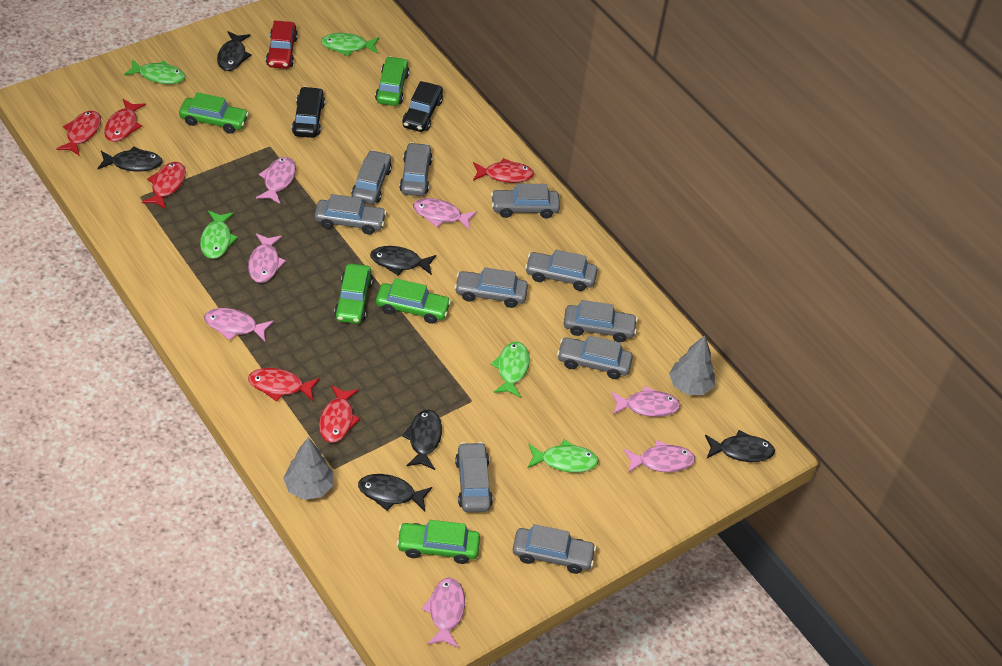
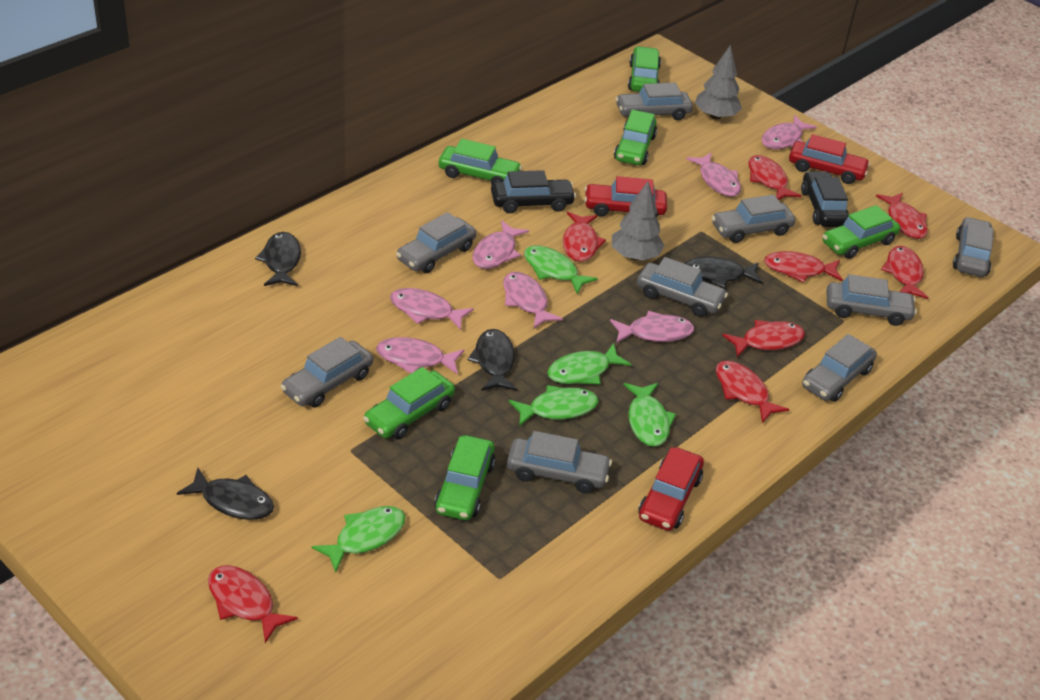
black fish: [97,146,163,171] [217,31,252,71] [358,474,432,511] [370,246,436,275] [402,410,442,470] [705,430,775,462] = 6 -> [177,468,274,520] [255,232,301,286] [468,329,517,391] [684,257,763,288] = 4
green car: [179,92,249,134] [334,264,373,324] [375,56,409,106] [376,278,451,324] [396,520,480,564] = 5 -> [363,367,455,440] [435,435,495,520] [439,139,522,185] [614,110,657,165] [628,46,661,92] [822,205,900,259] = 6
grey car: [314,194,387,235] [351,150,392,205] [399,142,433,196] [454,267,528,308] [455,442,493,512] [491,183,560,218] [513,524,596,574] [525,250,598,291] [557,336,633,379] [564,300,638,342] = 10 -> [280,337,373,408] [396,212,476,273] [507,431,612,493] [616,83,693,120] [637,257,728,317] [712,195,795,243] [802,334,877,402] [826,274,917,326] [953,217,994,277] = 9
red car: [266,21,298,69] = 1 -> [584,176,667,218] [639,447,704,531] [789,134,870,184] = 3
red fish: [56,111,101,156] [104,99,146,142] [142,162,186,209] [248,368,320,402] [319,385,360,443] [473,158,534,183] = 6 -> [208,565,298,643] [563,212,606,262] [716,360,789,423] [722,320,805,357] [748,155,801,200] [764,251,843,283] [876,192,928,239] [881,246,928,299] = 8

